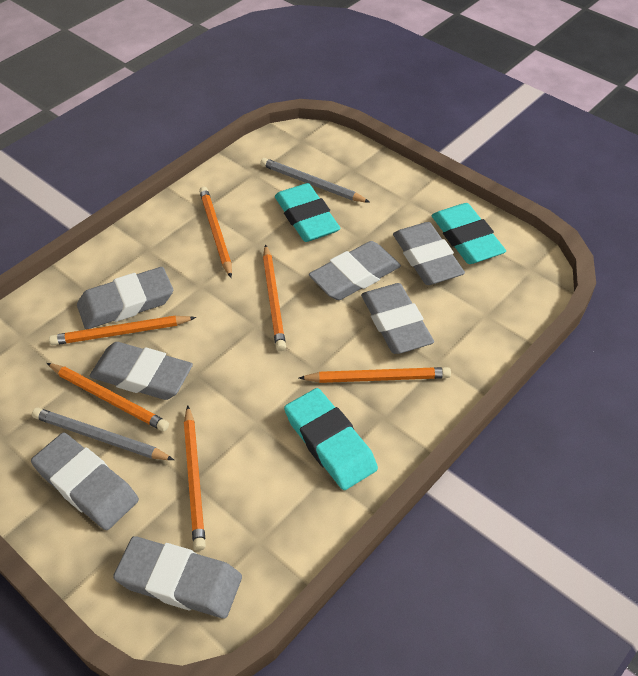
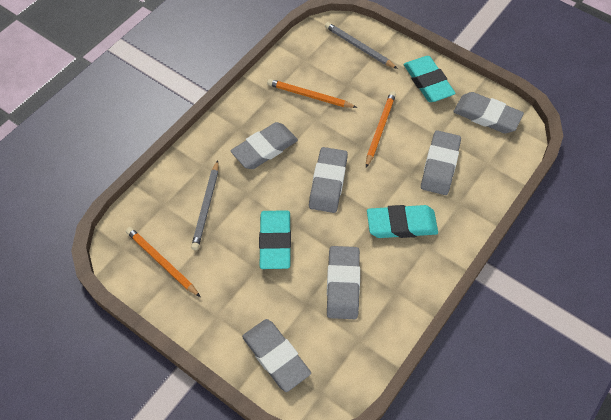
grey eraser: [31,433,139,530] [77,267,173,329] [90,342,193,400] [113,536,242,619] [309,241,401,300] [361,283,434,354] [393,222,465,285] = 7 -> [231,122,298,169] [242,319,311,392] [309,147,348,213] [327,246,360,319] [421,130,461,195] [453,92,524,133] = 6
orange pencil: [47,363,169,431] [49,315,196,345] [184,405,206,551] [199,187,232,278] [263,244,286,351] [299,367,451,383] = 6 -> [126,227,200,297] [267,79,357,108] [366,91,396,168] = 3

